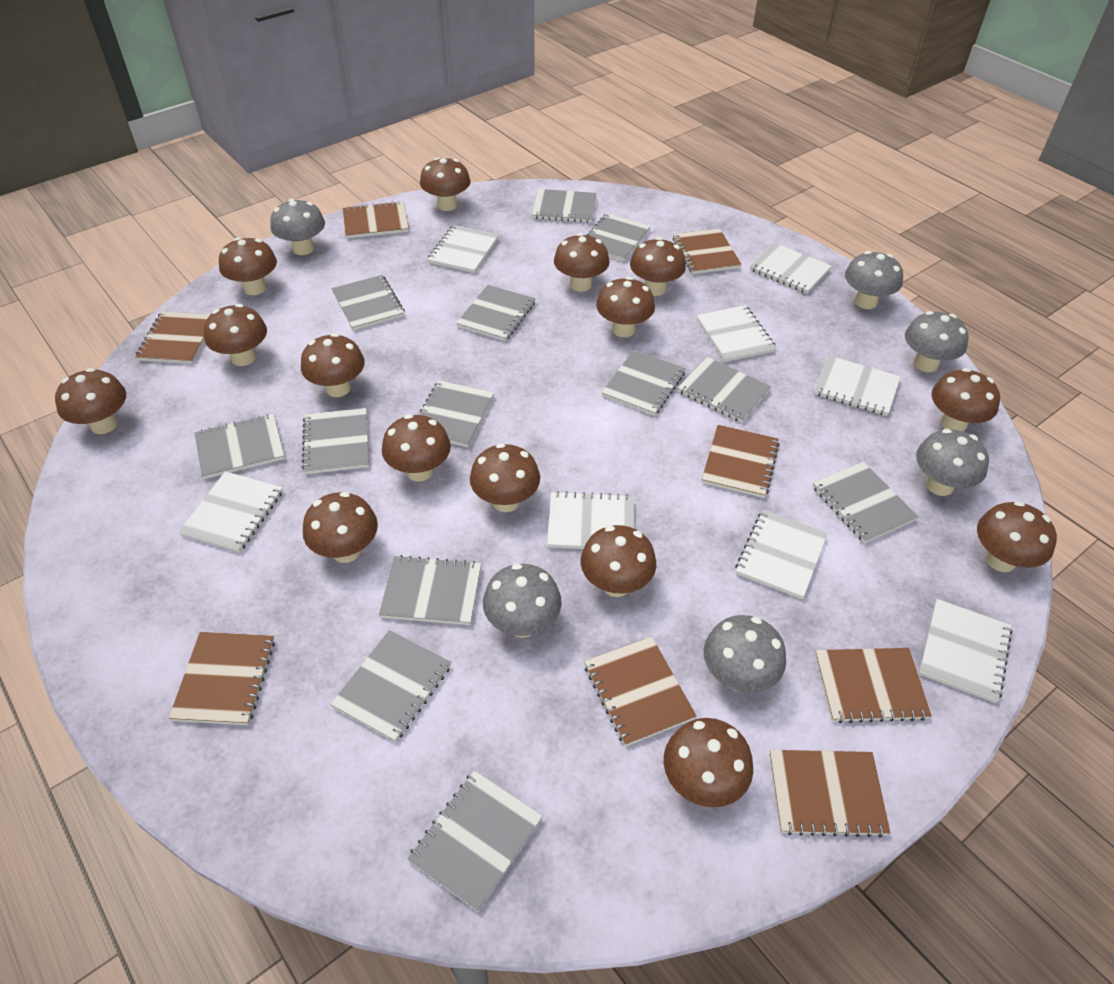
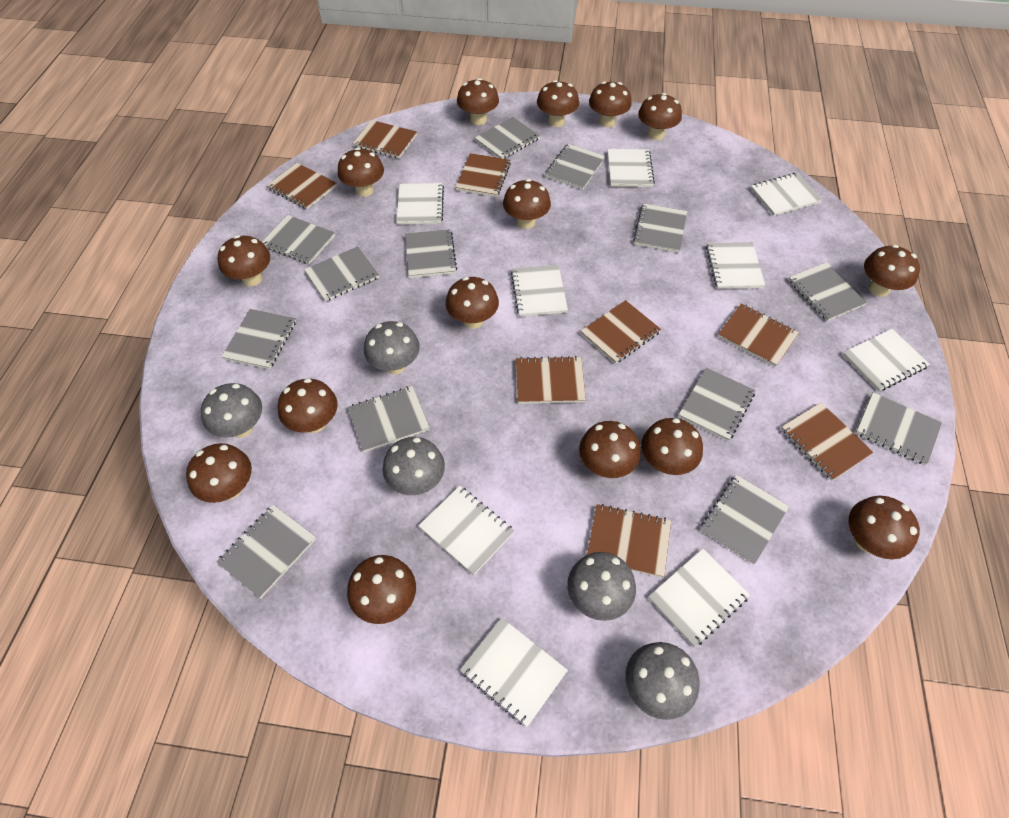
grey mushroom: [270,199,325,255] [483,563,562,638] [704,615,786,693] [845,251,903,309] [905,311,969,372] [916,429,989,496] = 6 -> [201,383,262,438] [364,321,420,374] [382,437,445,495] [567,552,636,621] [625,642,699,720] = 5
white notebook: [179,471,283,553] [427,225,499,273] [547,491,634,549] [696,305,777,362] [735,510,828,599] [750,243,831,294] [814,355,901,416] [919,599,1012,703] = 8 -> [396,183,444,224] [418,486,515,575] [460,618,568,727] [511,265,568,317] [608,149,655,187] [648,549,750,647] [706,242,765,289] [751,173,822,216] [843,329,930,392] = 9

